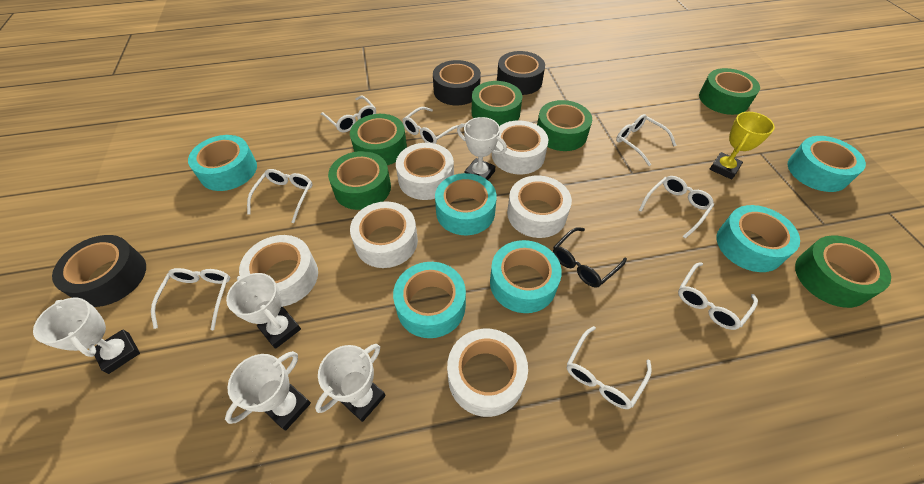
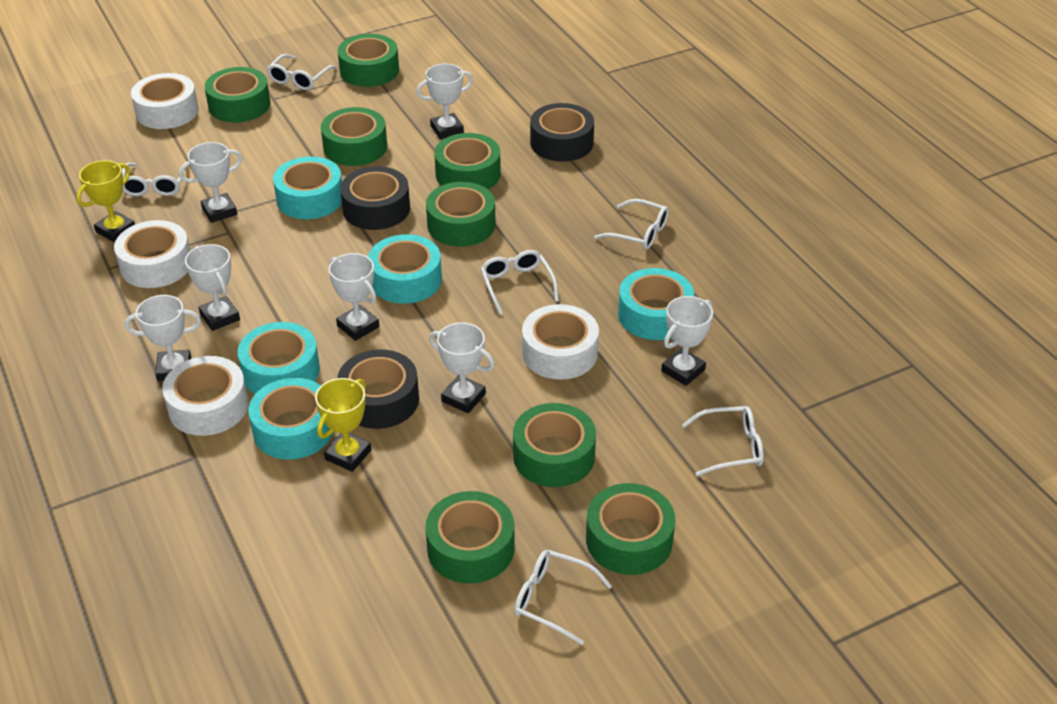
black glasses: [553,227,627,288] = 1 -> none = 0
green tape: [328,151,391,210] [350,114,407,165] [472,81,522,126] [537,100,592,151] [699,68,760,115] [795,236,891,308] = 6 -> [205,67,270,123] [321,107,387,166] [338,34,399,87] [425,491,515,584] [426,182,496,247] [434,133,501,189] [513,403,596,487] [586,483,675,575] = 8
turquoise tape: [188,135,257,191] [393,262,466,338] [435,173,497,235] [490,240,562,313] [717,205,800,272] [788,136,866,192] = 6 -> [238,322,320,394] [249,378,333,460] [273,157,342,219] [368,234,442,304] [618,268,694,340] = 5
white glasses: [151,268,230,330] [247,169,313,223] [321,95,376,132] [402,107,459,144] [567,326,652,409] [616,114,677,166] [638,176,714,239] [678,262,758,330] = 8 -> [122,162,186,196] [267,54,337,90] [481,250,559,315] [514,550,612,645] [594,199,669,250] [682,406,764,476] = 6
white tape: [239,235,318,307] [350,201,418,268] [396,143,454,200] [447,328,528,417] [492,120,548,174] [507,176,572,238] = 6 -> [114,220,190,288] [131,73,199,129] [162,356,248,436] [522,304,599,380] = 4
white trophy: [33,298,140,374] [225,351,311,431] [226,273,301,349] [315,344,386,422] [457,117,507,180] = 5 -> [124,295,201,381] [179,142,242,223] [185,244,240,331] [329,253,379,341] [416,64,473,139] [429,322,495,413] [661,296,713,386] = 7
yellow trophy: [710,112,775,179] = 1 -> [76,160,135,242] [315,378,371,472] = 2

